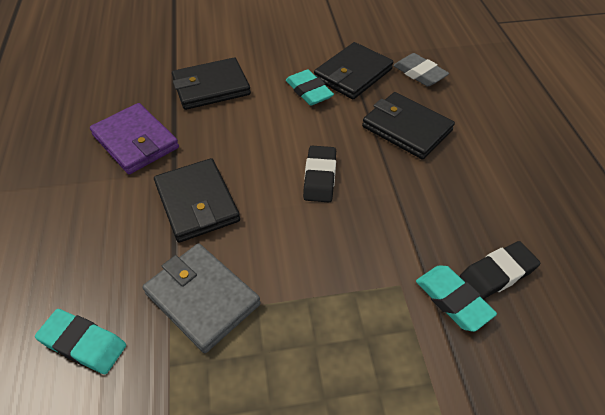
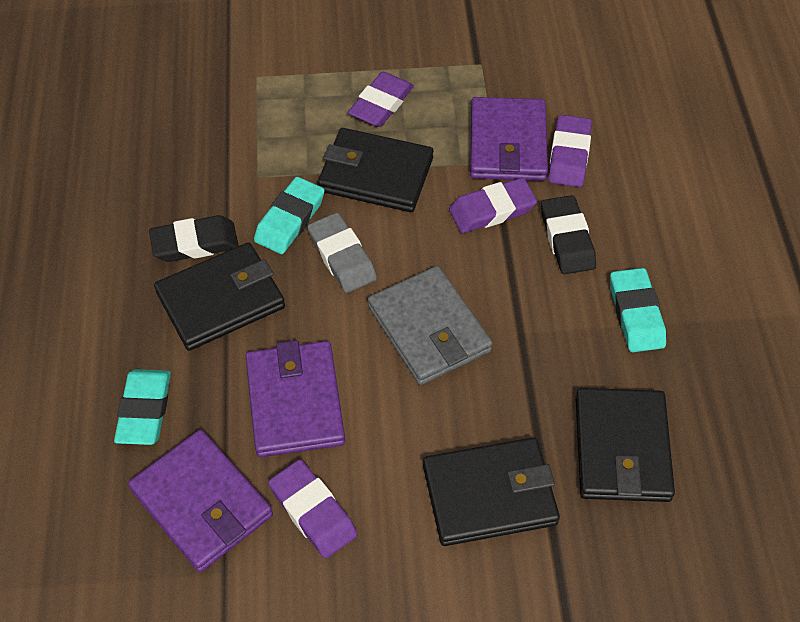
purple eraser: none = 0 -> [268,459,357,558] [348,72,414,127] [449,178,537,233] [548,115,592,187] = 4
purple wallet: [90,103,179,174] = 1 -> [128,430,273,572] [246,340,345,457] [470,97,548,181] = 3

